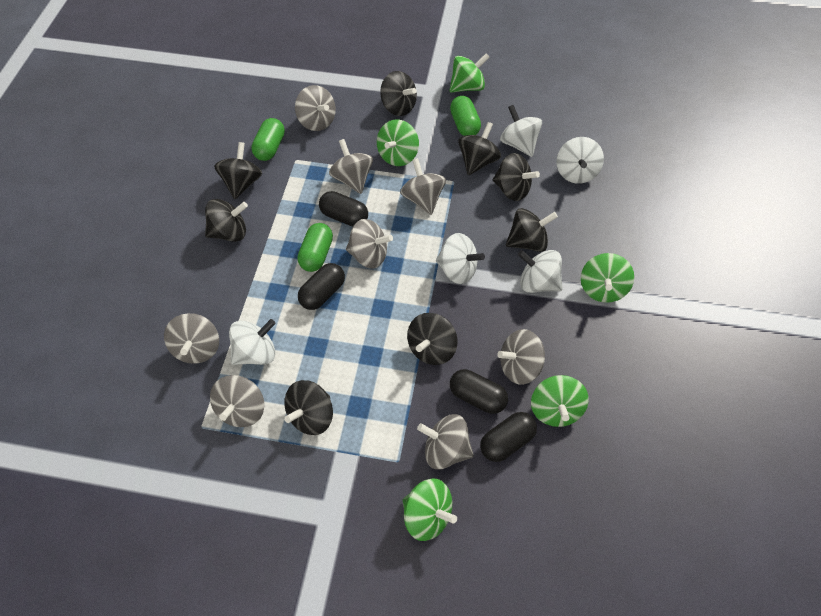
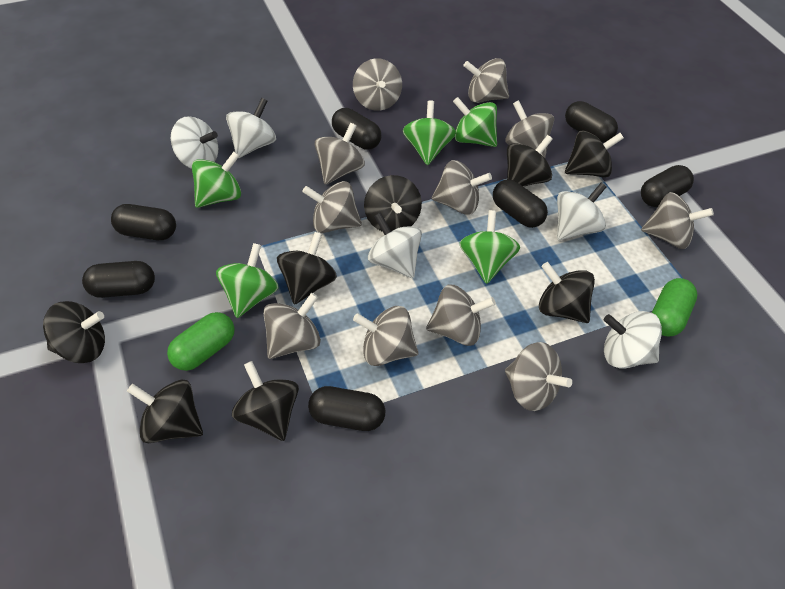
black capsule: [298,263,345,310] [319,191,368,226] [450,369,508,414] [480,412,537,462] = 4 -> [82,261,155,298] [111,204,176,240] [308,386,385,431] [332,108,382,150] [493,179,548,228] [565,101,618,143] [641,165,694,207] = 7
green capsule: [251,118,285,161] [297,223,333,272] [450,96,481,136] = 3 -> [167,312,235,371] [652,278,697,336] = 2
grey spinning top: [164,313,219,364] [210,375,264,427] [295,85,336,131] [329,139,373,194] [346,219,393,268] [400,158,446,215] [417,414,474,469] [497,329,545,385] = 8 -> [263,293,321,359] [302,181,362,233] [315,123,365,184] [353,58,402,111] [353,306,419,366] [426,285,496,346] [432,160,492,215] [463,58,509,103] [505,100,554,158] [505,342,572,411] [641,192,714,249] = 11

